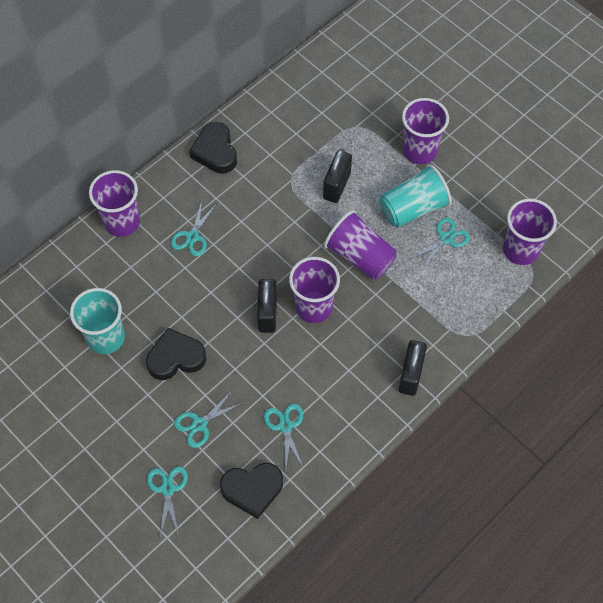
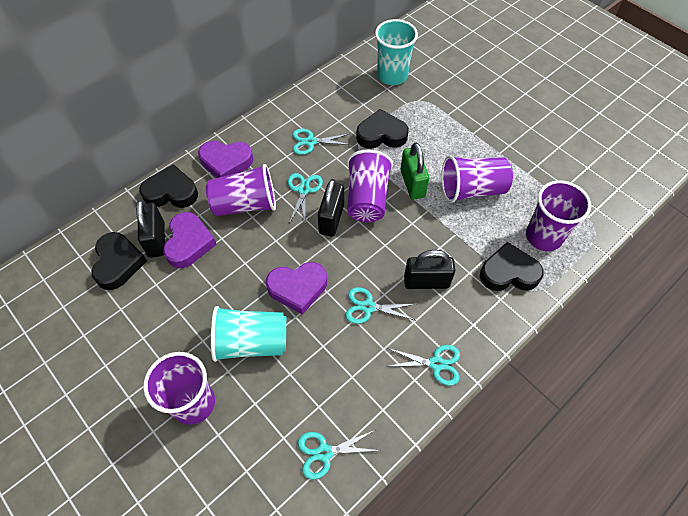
black heart: [146,328,206,380] [189,122,237,174] [220,463,283,519] = 3 -> [91,232,147,290] [139,164,198,208] [356,109,409,149] [480,242,544,291] = 4
green padlock: none = 0 -> [400,143,429,200] = 1
purple heart: none = 0 -> [163,212,217,268] [198,141,253,178] [266,262,327,315] = 3

